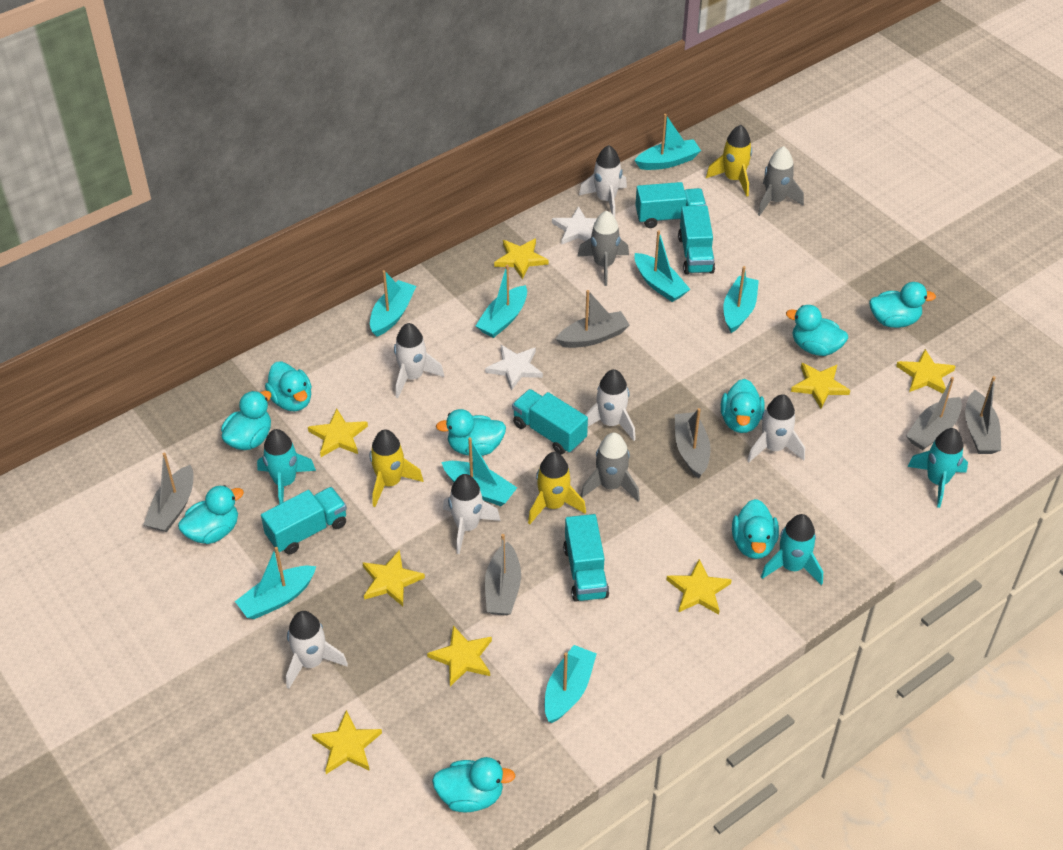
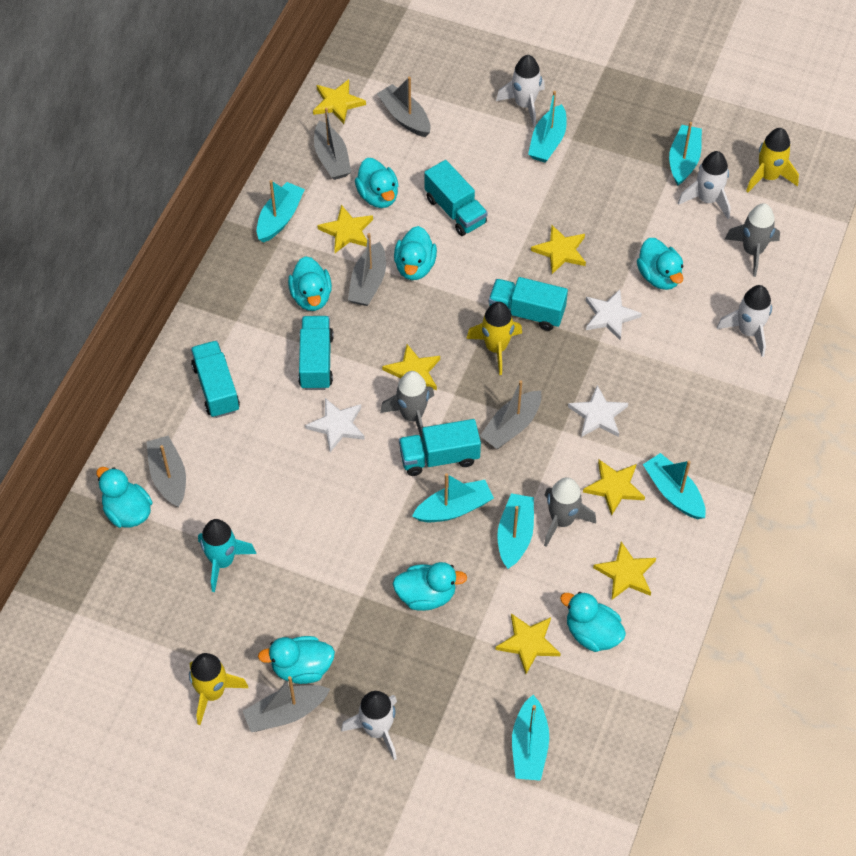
turquoise boat: [235,547,317,619] [370,270,416,337] [442,437,517,506] [476,265,527,338] [544,645,597,723] [634,114,701,170] [634,230,690,302] [724,266,759,333] = 8 -> [257,180,305,243] [412,473,494,522] [497,493,534,569] [512,695,549,781] [528,91,567,162] [643,453,706,519] [669,122,702,185] = 7
turquoise duck: [178,485,244,544] [221,391,271,450] [265,362,312,411] [432,757,515,812] [436,409,506,456] [721,379,765,433] [732,499,779,559] [786,305,848,356] [870,282,936,328] = 9 -> [97,467,152,528] [258,636,335,684] [288,256,332,311] [355,158,399,208] [393,562,467,611] [394,226,437,280] [560,592,626,652] [637,238,683,290] = 8
turquoise rocket: [257,429,316,504] [761,514,823,585] [907,428,968,508] = 3 -> [198,519,256,592] = 1
white rocket: [286,611,348,689] [394,323,444,398] [443,474,501,554] [579,145,627,217] [585,369,636,441] [747,394,805,462] = 6 -> [341,691,397,760] [496,55,545,127] [678,151,730,219] [717,285,772,357] = 4
white star: [485,345,543,391] [552,206,597,245] = 2 -> [305,398,365,452] [568,385,628,437] [586,289,642,340] = 3
yellow star: [308,409,368,457] [312,710,382,774] [363,550,425,606] [427,626,492,686] [494,239,548,279] [667,559,732,615] [791,363,850,409] [896,349,955,394] = 8 -> [313,79,366,124] [317,205,373,253] [382,344,440,390] [495,613,561,674] [531,225,586,274] [583,460,645,516] [593,541,656,600] = 7

